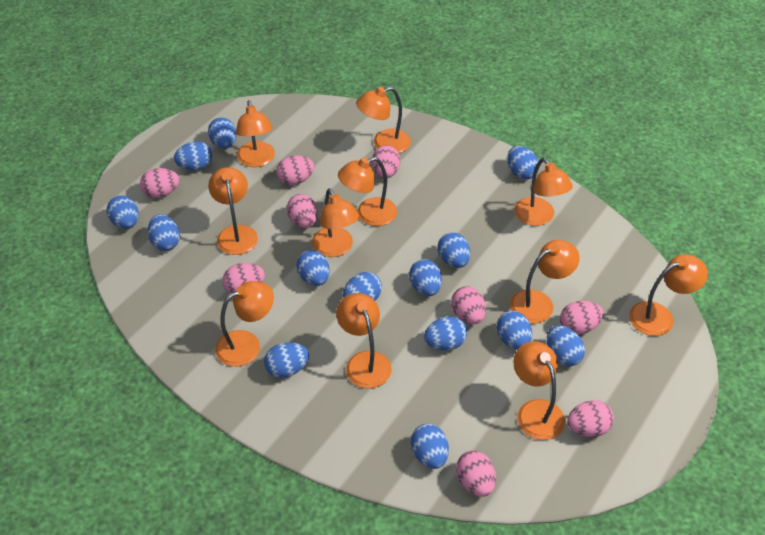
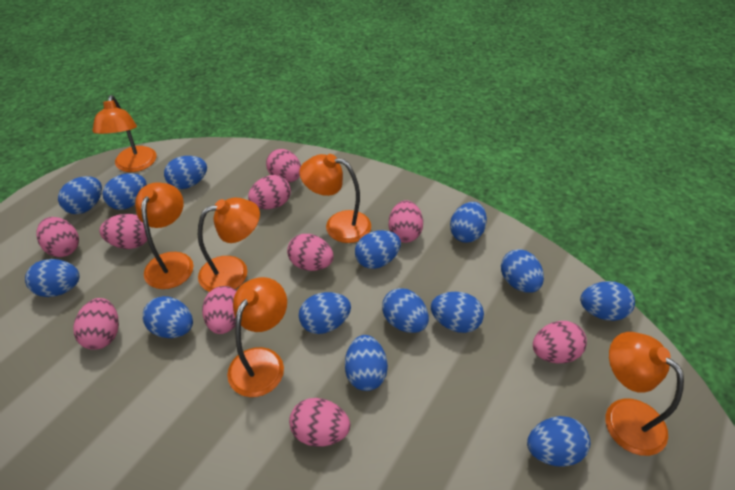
orange lamp: [208,167,258,255] [215,281,274,367] [236,100,275,167] [312,188,359,257] [336,293,391,388] [338,157,397,226] [356,87,411,153] [510,240,580,324] [513,341,565,440] [514,158,573,226] [629,254,708,336] = 11 -> [93,95,156,172] [135,182,193,289] [198,197,260,292] [227,277,287,397] [300,154,371,243] [605,332,684,456] = 6
pink egg: [140,168,180,198] [222,263,265,294] [276,155,314,185] [287,194,318,228] [372,145,400,178] [451,286,486,324] [456,450,496,497] [560,301,604,334] [567,400,614,437] = 9 -> [36,217,79,257] [73,298,119,350] [100,214,150,249] [202,286,237,334] [248,175,291,209] [266,149,301,183] [287,234,334,271] [289,398,350,447] [389,200,423,243] [533,321,587,363] = 10

